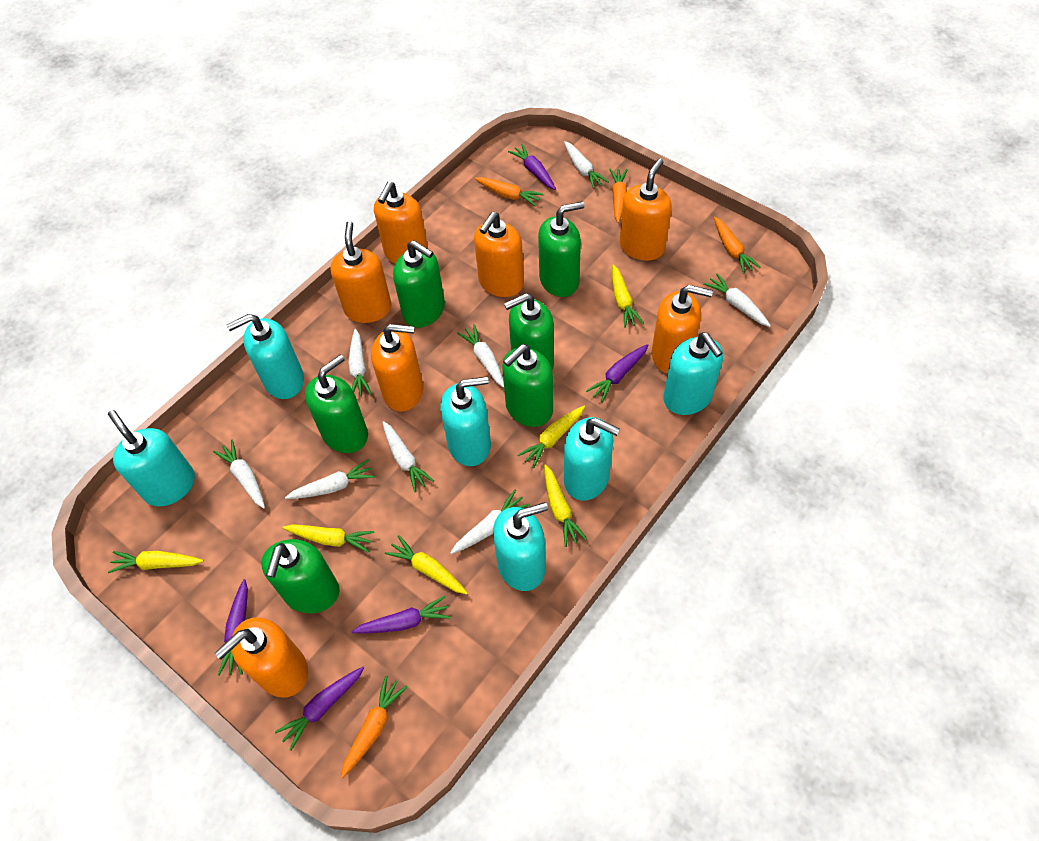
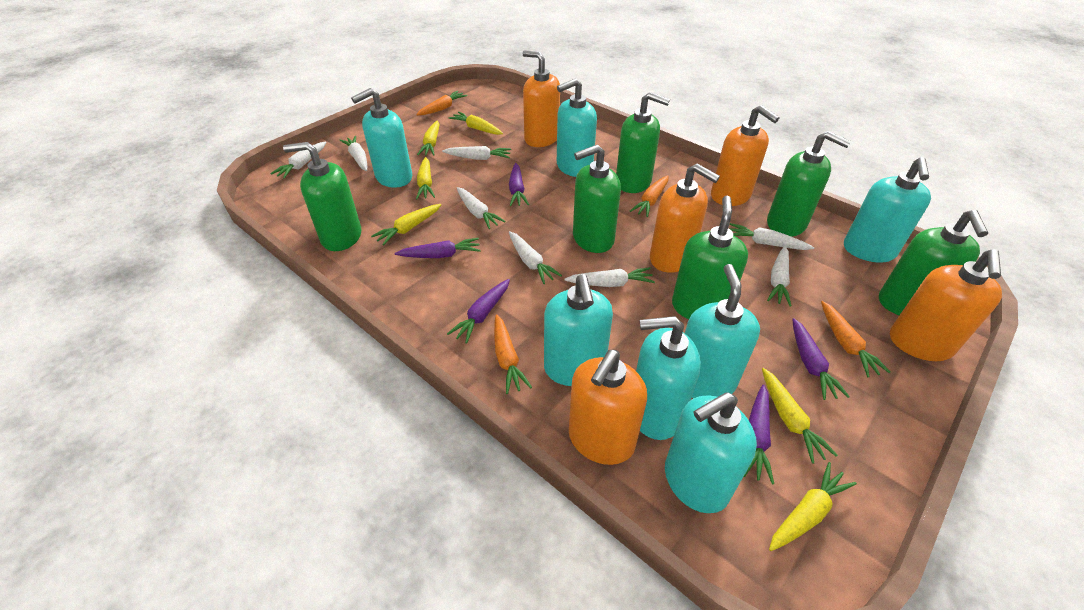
orange soap dispenser: [215,617,308,698] [330,221,392,323] [371,324,423,412] [374,182,428,264] [474,212,524,297] [620,158,672,261] [652,285,713,374] = 7 -> [523,50,560,147] [569,350,647,465] [650,164,720,273] [711,105,779,206] [890,249,1002,361] = 5
turquoise soap dispenser: [108,410,195,506] [227,314,304,399] [440,376,491,466] [493,502,548,591] [564,417,620,501] [663,332,723,415] = 6 -> [351,88,412,188] [544,274,613,386] [557,78,597,177] [636,316,701,440] [665,392,757,513] [685,264,760,398] [844,157,931,263] = 7

